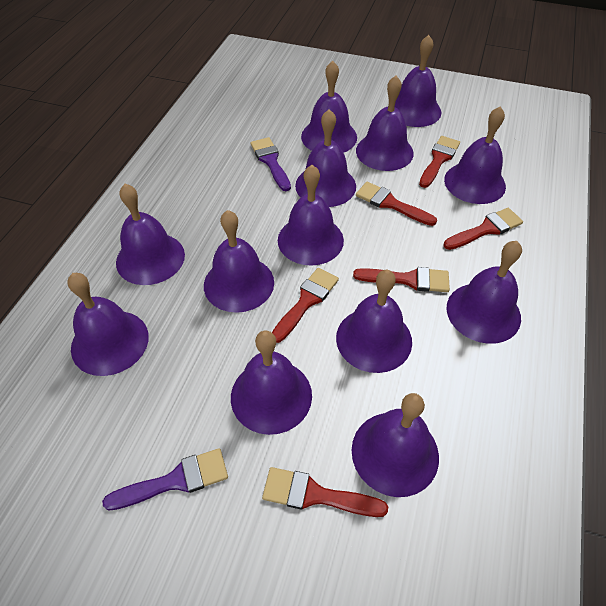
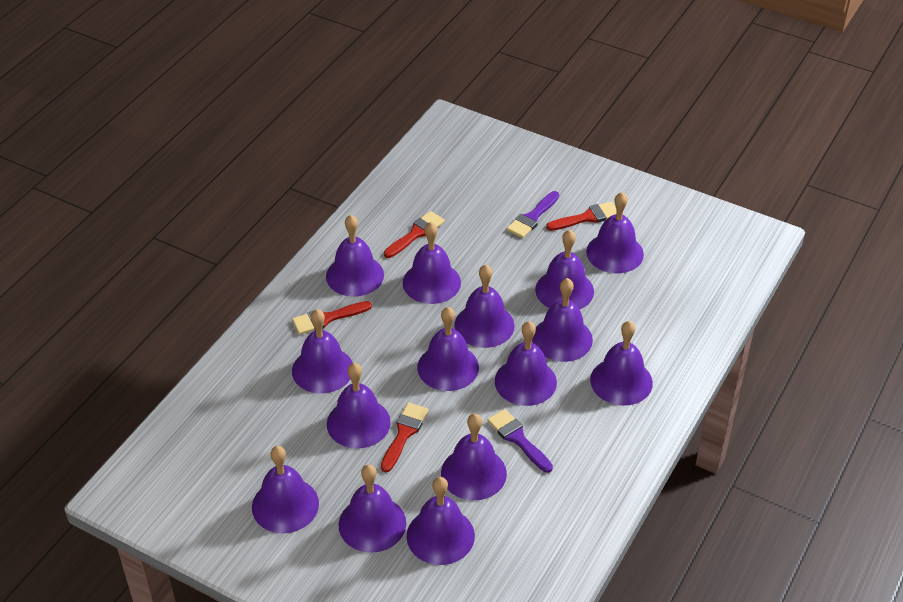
purple bell: [68,273,149,376] [116,184,185,285] [204,210,274,313] [231,331,312,435] [278,165,344,266] [295,109,356,207] [301,61,357,153] [336,270,412,373] [351,393,439,497] [356,76,414,171] [395,35,441,127] [444,106,506,204] [446,241,522,344] = 13 -> [252,446,319,533] [292,309,353,394] [326,215,384,297] [327,363,391,449] [339,465,406,553] [403,222,461,304] [407,477,475,565] [417,307,479,391] [441,414,507,500] [454,265,514,348] [495,321,557,406] [532,278,593,362] [535,230,594,310] [586,192,644,273] [590,321,653,406] = 15
red brush: [262,467,388,517] [272,268,339,343] [353,267,450,292] [356,182,437,226] [419,136,460,188] [444,208,523,250] = 6 -> [292,301,372,335] [381,402,429,472] [384,211,445,258] [546,202,617,231] = 4

